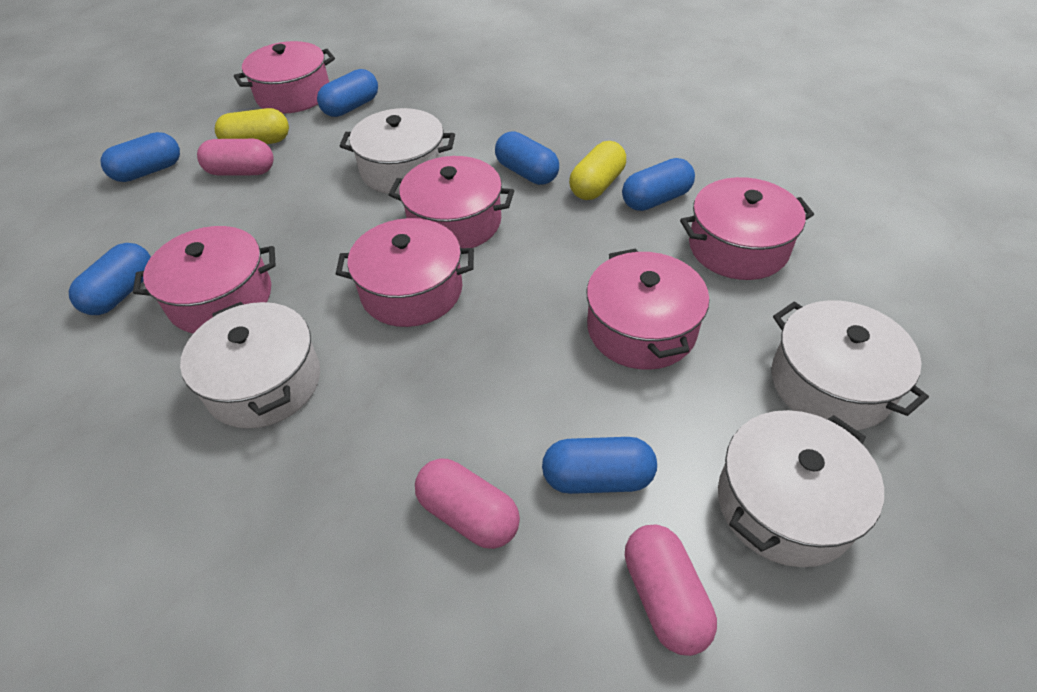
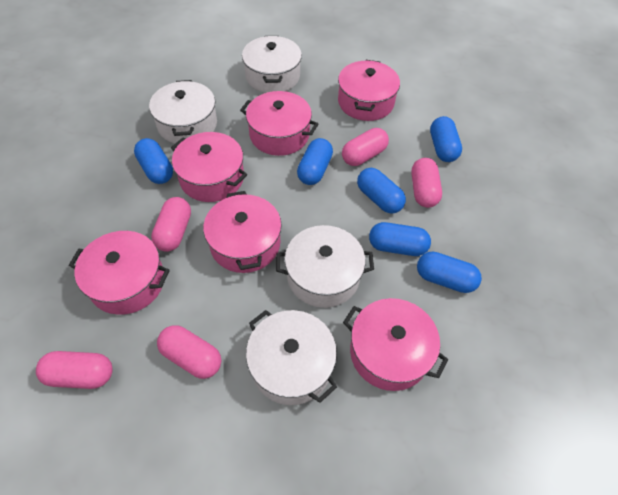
pink capsule: [197,139,274,176] [415,458,520,549] [625,524,717,656] = 3 -> [36,351,113,389] [151,197,191,252] [157,325,221,379] [342,128,389,166] [411,158,442,208] = 5
yellow capsule: [215,108,289,144] [569,141,626,200] = 2 -> none = 0

